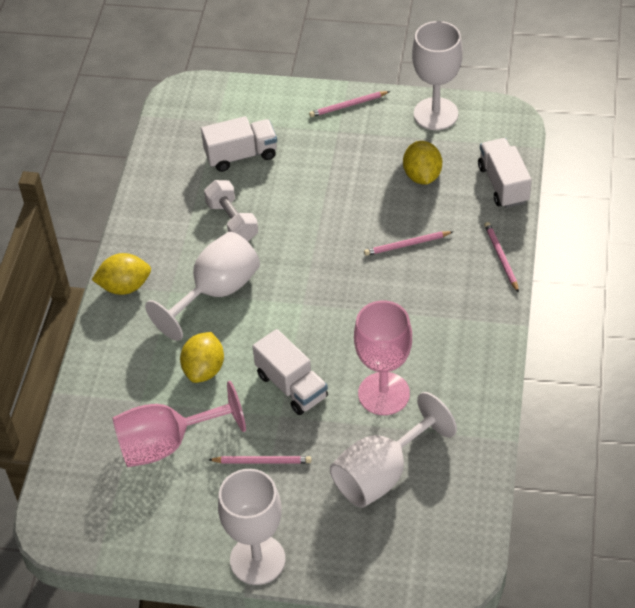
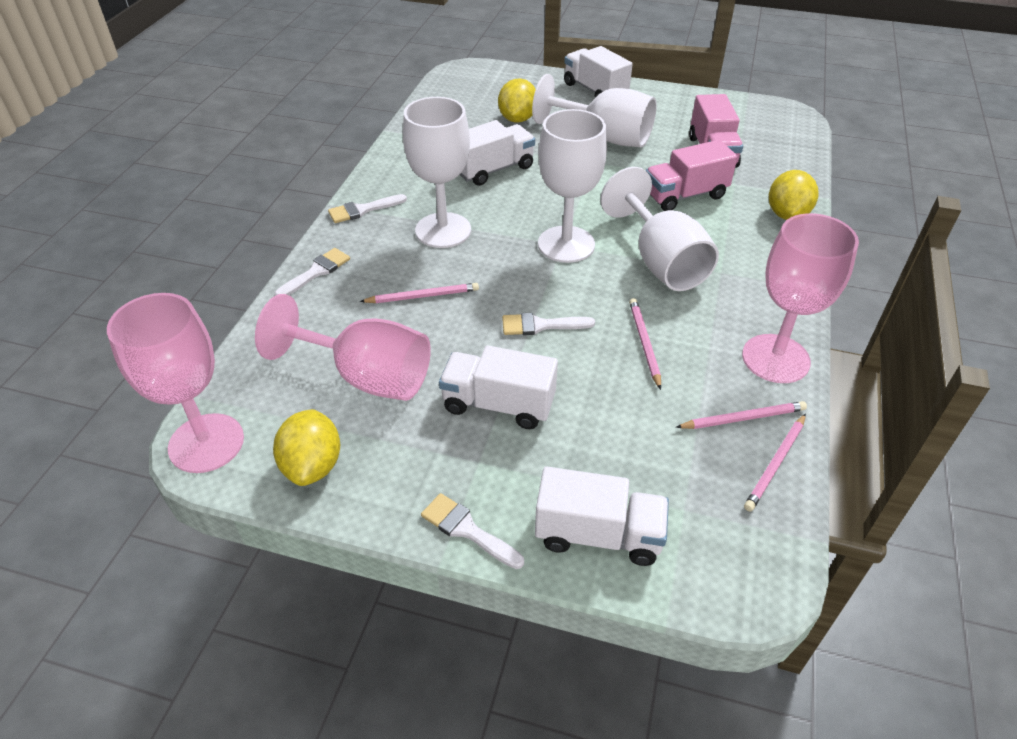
pink goblet: [112,381,246,467] [354,300,412,415] = 2 -> [107,293,244,473] [255,294,431,401] [742,213,859,383] = 3
pink truck: none = 0 -> [646,140,738,211] [689,94,743,168] = 2
white brush: none = 0 -> [274,248,350,296] [328,194,407,223] [421,493,524,569] [502,313,595,335] = 4
white dumbbell: [204,180,258,242] = 1 -> none = 0
white truck: [201,116,277,172] [252,329,328,415] [478,138,532,208] = 3 -> [439,345,558,429] [459,120,535,186] [535,466,669,566] [564,46,633,98] = 4

